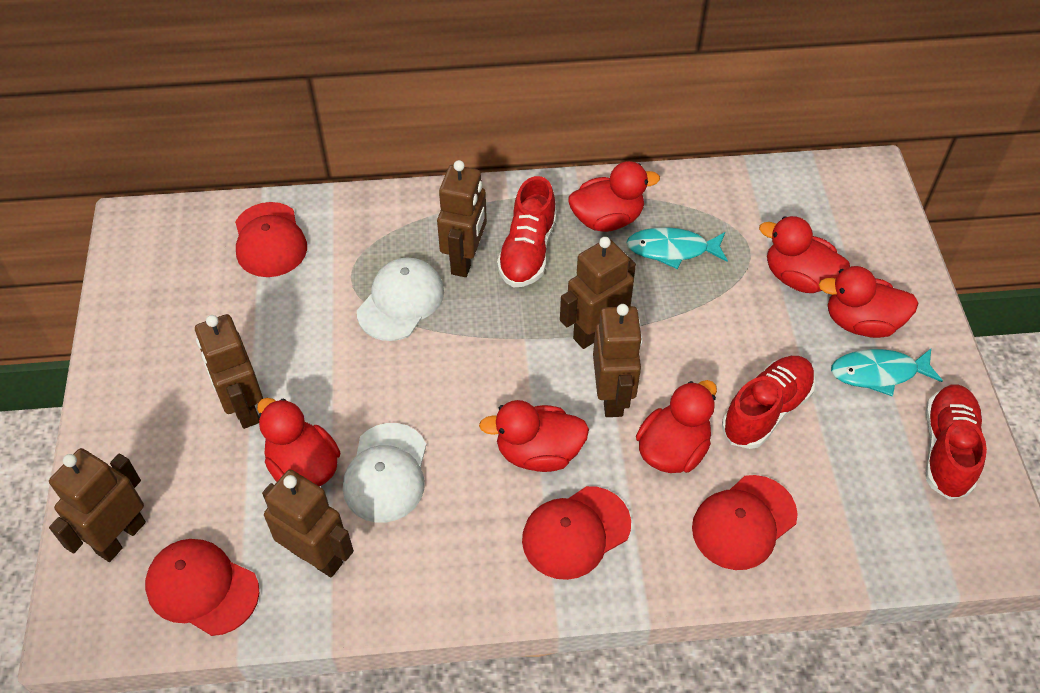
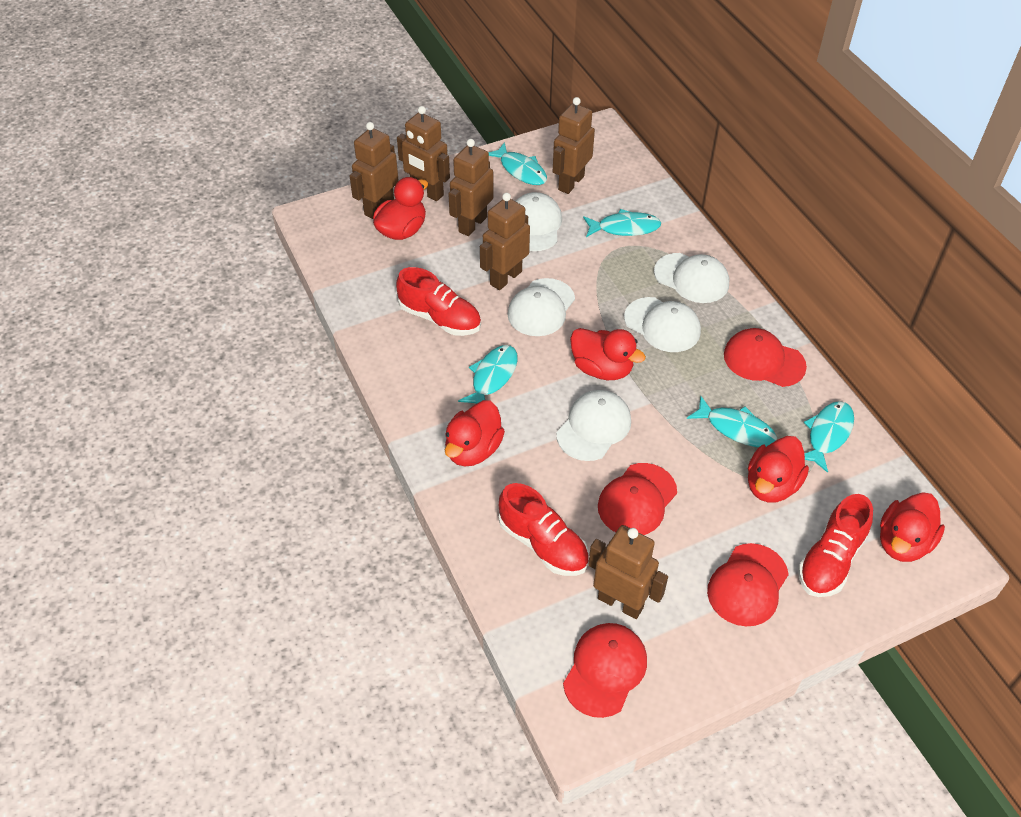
red duck: [257,398,341,487] [479,400,589,472] [568,161,660,232] [636,380,717,473] [759,216,850,293] [819,266,918,338] = 6 -> [373,177,428,240] [445,400,505,466] [570,328,646,380] [748,436,809,503] [880,492,945,562] = 5
turquoise fish: [626,227,728,269] [831,349,943,396] = 2 -> [458,345,518,404] [488,142,547,185] [583,209,661,237] [687,396,777,447] [803,401,854,473] = 5
white cap: [343,423,426,523] [357,257,444,341] = 2 -> [508,278,575,336] [516,192,562,251] [556,390,631,461] [624,297,701,352] [654,253,729,303] = 5

